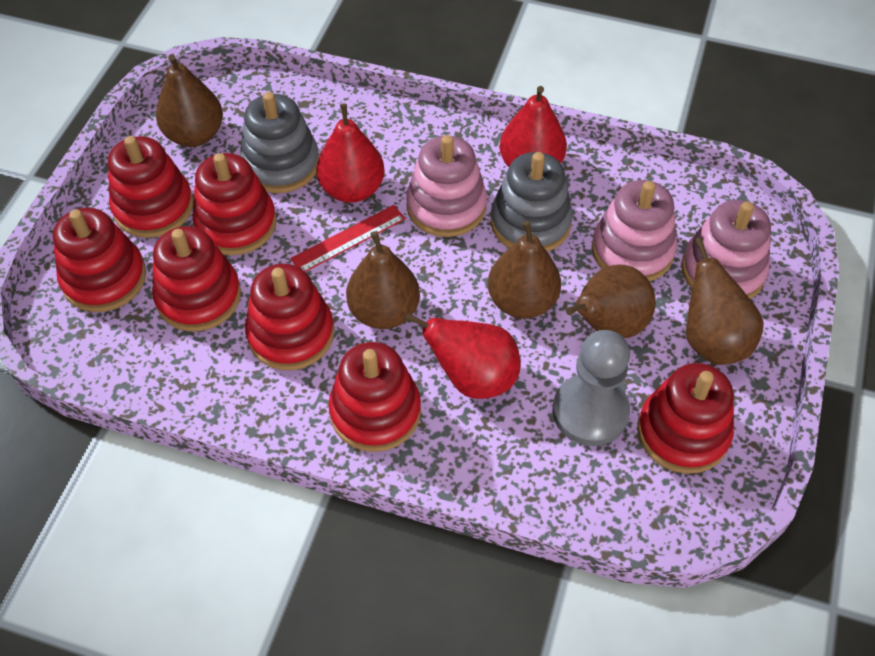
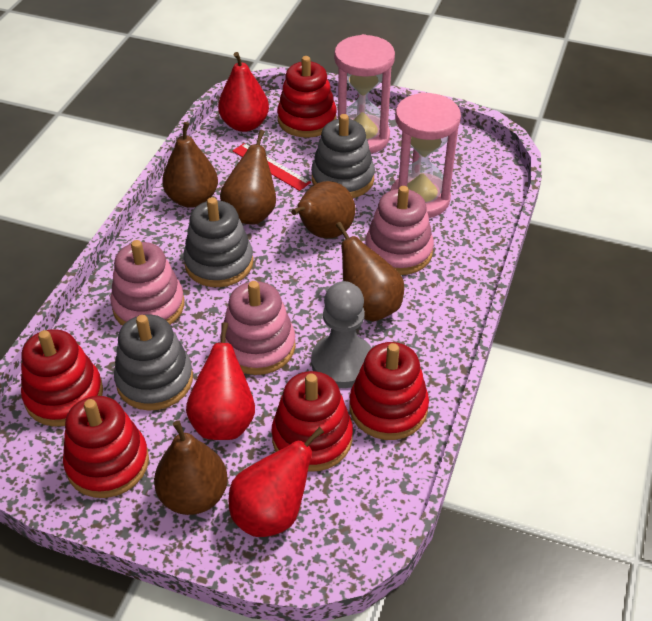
grey stacking toy: [240,92,319,193] [491,152,573,252] = 2 -> [114,315,193,411] [183,197,254,287] [311,114,375,198] = 3
pink hourglass: none = 0 -> [334,34,395,154] [390,92,461,218] = 2
red stacking toy: [53,208,146,312] [108,136,193,238] [152,226,241,331] [193,153,276,255] [245,264,334,370] [328,342,421,452] [637,363,734,474] = 7 -> [21,329,103,427] [63,396,149,498] [272,371,353,472] [277,56,337,138] [350,342,429,440] = 5

